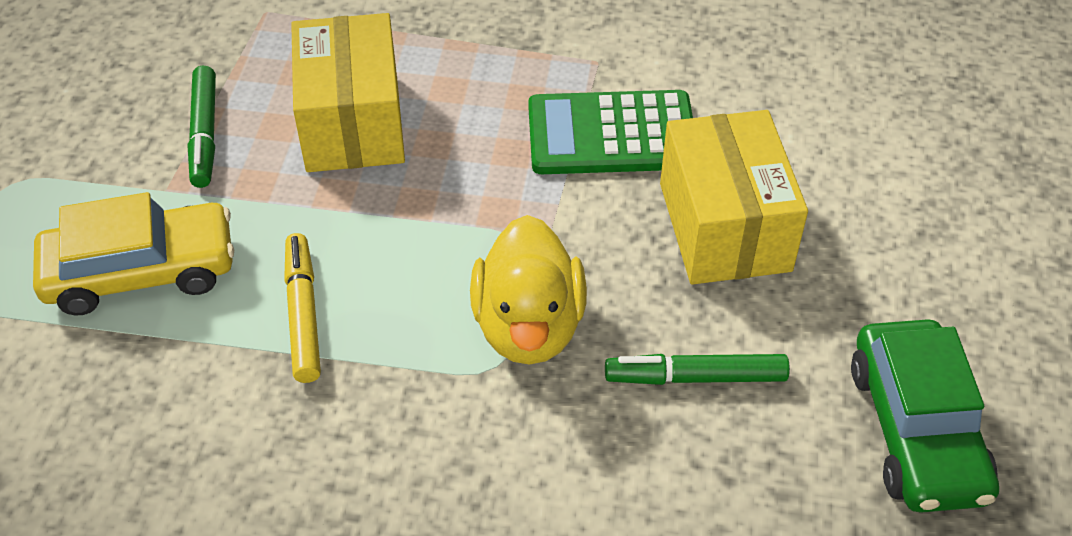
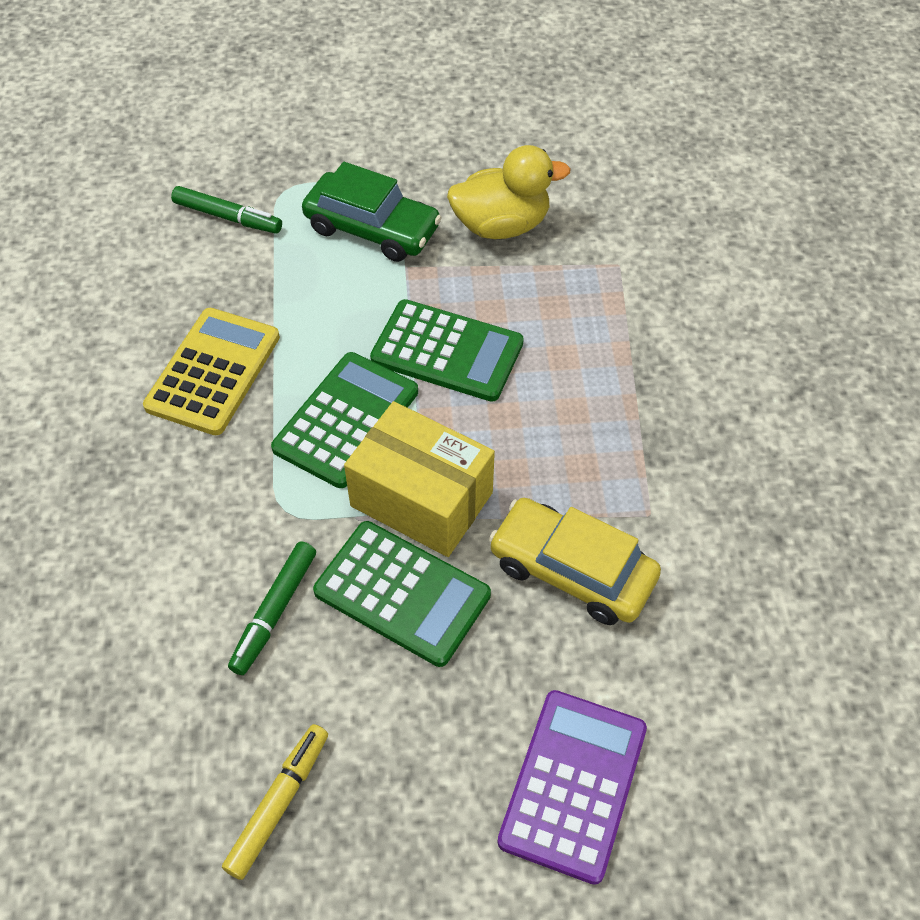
green calculator: [528,90,693,174] = 1 -> [271,352,418,488] [313,521,491,667] [370,299,524,402] = 3
purple calculator: none = 0 -> [497,690,647,885] = 1
yellow box: [291,13,405,172] [660,110,808,285] = 2 -> [344,401,495,557] = 1
yellow calculator: none = 0 -> [143,308,280,435] = 1

